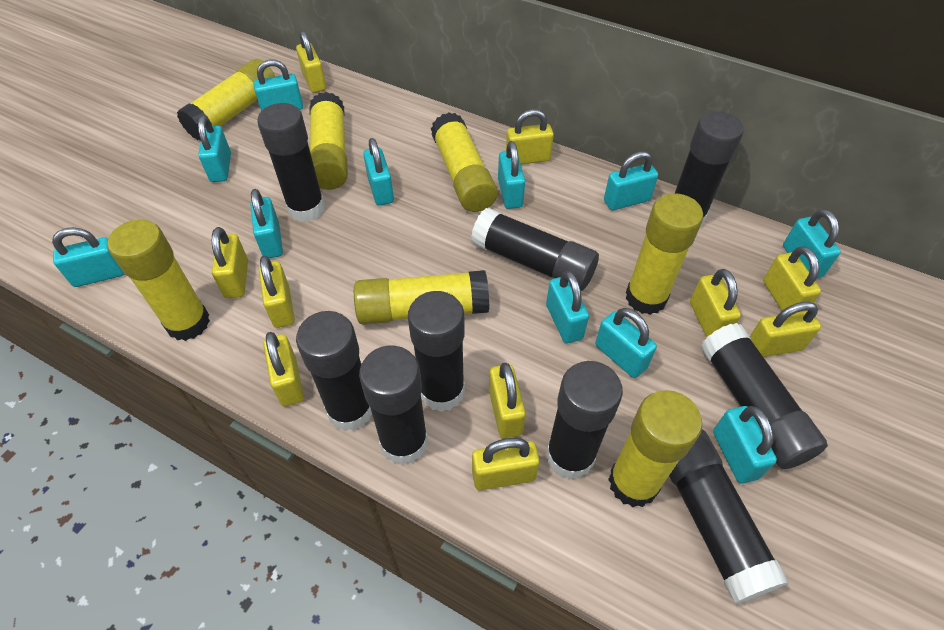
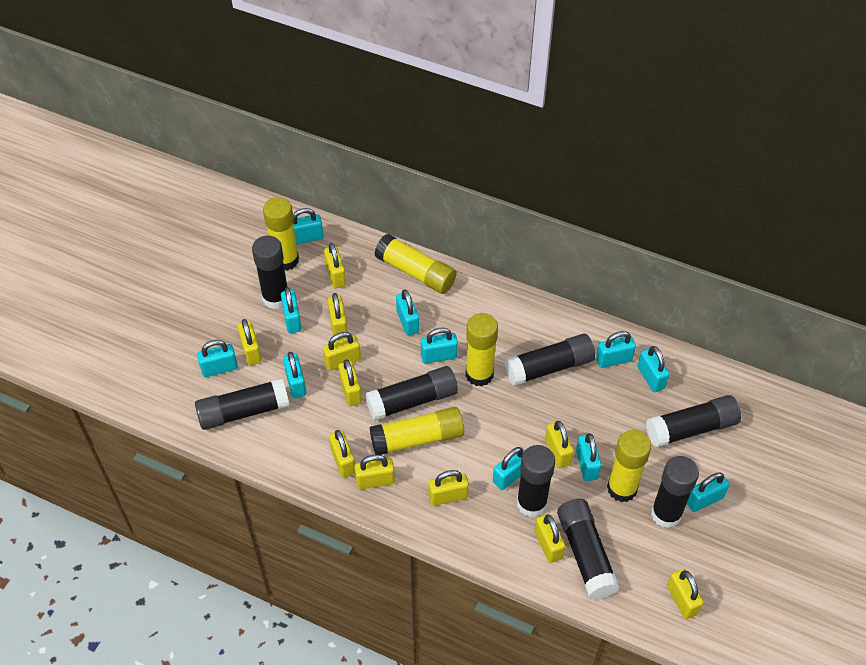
black glue stick: [257,103,325,222] [296,311,372,431] [359,346,428,465] [408,291,465,412] [471,208,599,291] [546,361,623,480] [669,429,789,604] [675,111,744,226] [700,323,828,469] = 9 -> [195,378,289,430] [252,236,287,309] [365,366,458,421] [504,334,595,386] [517,445,555,517] [557,499,620,599] [646,395,741,447] [651,456,699,528] = 8
yellow glue stick: [108,219,210,341] [177,59,275,141] [310,92,348,190] [354,270,489,325] [431,112,498,212] [608,390,702,507] [626,193,703,315] = 7 -> [263,197,299,271] [369,407,464,455] [375,234,456,294] [465,313,498,387] [607,430,651,502] = 5
yellow padlock: [212,227,248,298] [259,256,295,328] [263,332,304,406] [296,31,326,93] [472,438,540,490] [489,363,526,438] [506,109,554,165] [690,269,741,337] [750,302,821,357] [763,246,821,312] = 10 -> [238,319,262,365] [323,332,361,370] [324,243,346,288] [328,293,347,339] [329,430,355,477] [338,359,362,406] [355,454,395,489] [429,470,469,506] [534,514,565,563] [545,421,574,468] [667,569,703,619] = 11

